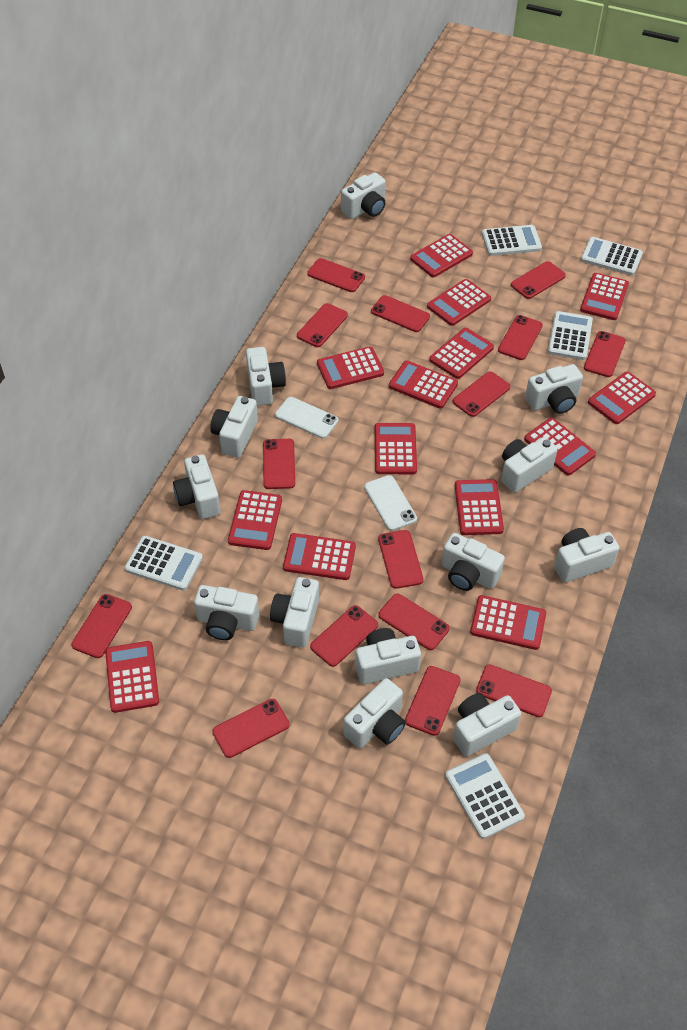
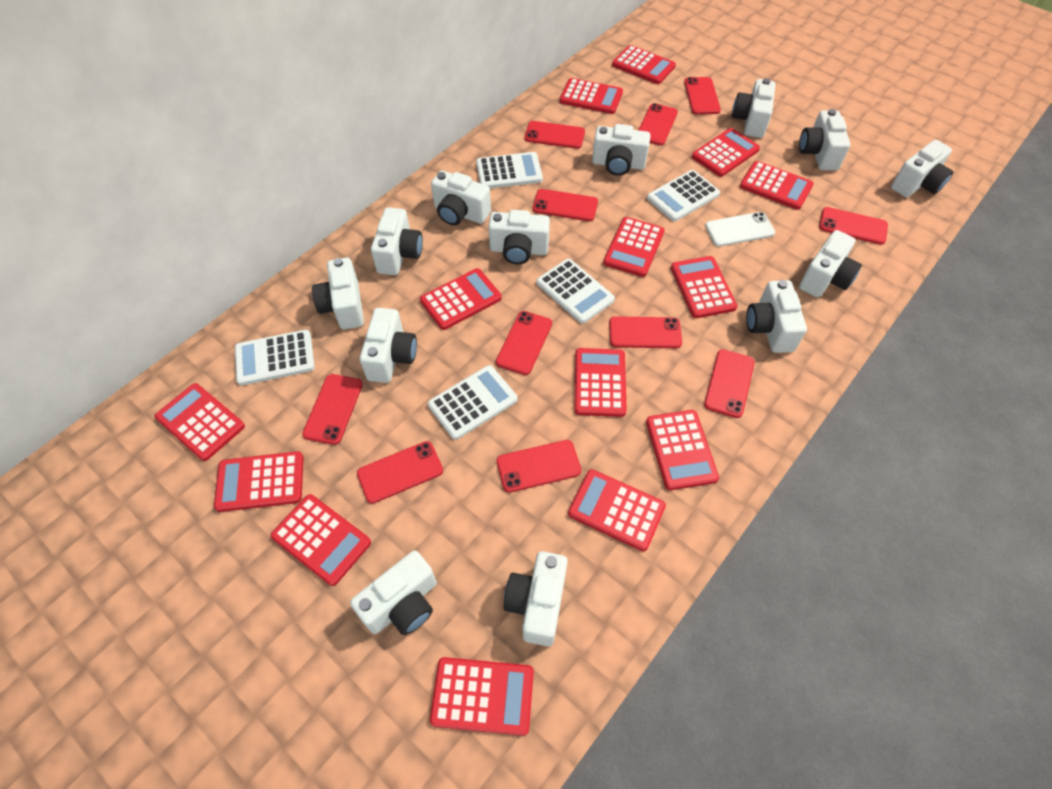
red phone: [71,594,132,658] [212,699,290,758] [263,439,295,489] [297,303,348,347] [307,258,365,292] [310,605,378,667] [371,295,430,332] [378,530,424,589] [378,594,450,650] [405,666,461,736] [453,371,510,417] [476,665,552,717] [498,315,543,360] [511,261,566,299] [584,331,626,377] = 15 -> [302,374,363,445] [357,441,443,504] [496,311,552,375] [497,440,581,493] [524,121,585,149] [532,189,598,221] [609,316,682,348] [639,103,678,145] [684,77,721,115] [704,349,755,418] [819,207,888,245] = 11
white phone: [275,397,339,439] [364,475,417,531] = 2 -> [705,212,775,246] = 1

